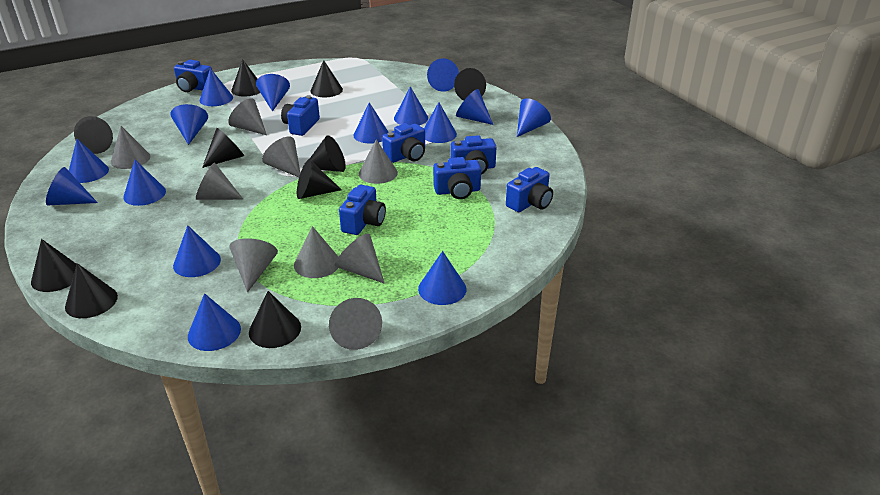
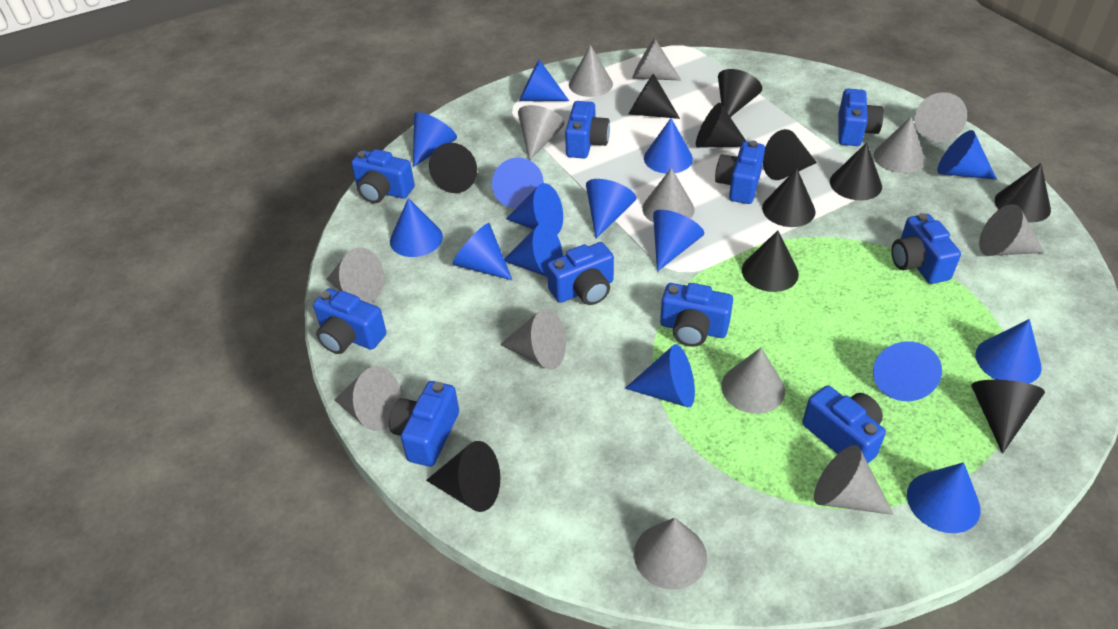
black cone: [31,239,77,292] [65,263,118,318] [74,116,113,154] [202,128,244,168] [231,59,260,97] [249,291,301,348] [297,159,342,199] [310,60,343,97] [310,135,346,172] [454,68,486,101] = 10 -> [426,441,500,512] [429,143,477,193] [629,73,680,119] [696,103,747,148] [718,69,762,117] [742,230,799,292] [762,169,816,227] [763,129,817,180] [830,142,882,200] [971,380,1045,454] [995,163,1051,222] = 11
blue camera: [174,60,212,92] [281,95,320,136] [339,185,386,235] [382,123,425,163] [433,157,481,199] [451,135,497,174] [506,167,553,212] = 7 -> [313,289,386,354] [351,149,415,203] [389,381,459,467] [547,242,614,305] [565,101,610,158] [660,283,733,347] [715,141,765,204] [803,385,886,463] [838,89,884,146] [891,213,961,284] = 10
grey cone: [111,126,150,169] [196,163,244,200] [228,98,267,135] [229,238,278,292] [262,137,300,177] [294,226,338,278] [329,298,382,350] [335,233,385,284] [359,139,398,184] = 9 -> [327,248,384,303] [335,366,401,431] [500,308,566,370] [518,105,564,160] [569,45,613,97] [632,38,681,80] [634,518,707,590] [642,168,695,223] [721,347,785,414] [814,445,894,515] [874,116,925,173] [915,92,967,142] [979,204,1045,256] = 13

